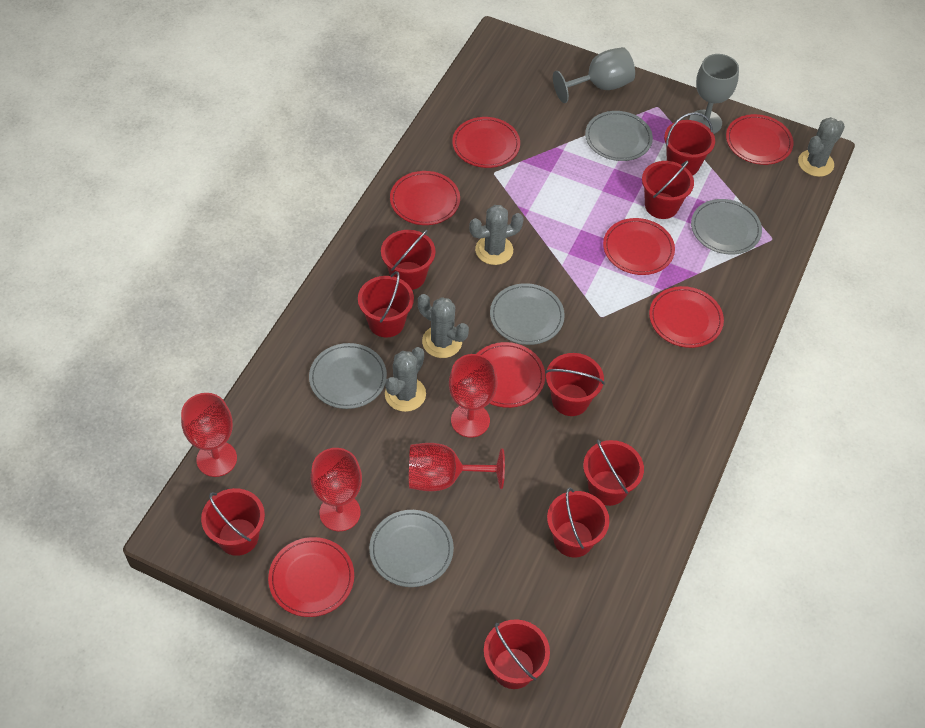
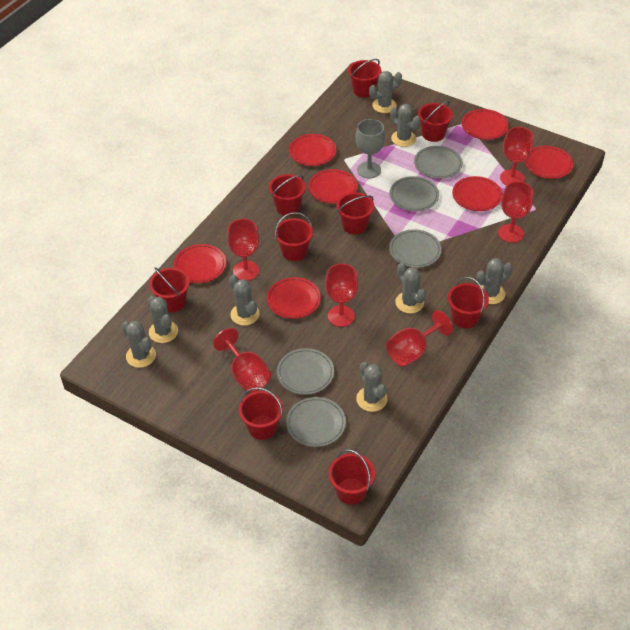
grey cactus: [385,347,426,412] [418,294,469,358] [469,205,524,265] [798,117,845,177] = 4 -> [122,321,156,368] [148,296,178,343] [229,275,260,326] [356,362,387,412] [369,71,402,113] [390,104,421,147] [395,263,426,313] [476,258,513,304] = 8
grey goblet: [553,47,635,103] [689,54,739,134] = 2 -> [356,119,385,178] = 1
red goblet: [181,393,237,477] [311,448,362,531] [409,443,505,491] [449,354,497,437] = 4 -> [213,328,271,392] [227,219,259,281] [325,264,359,327] [386,310,453,366] [498,181,533,243] [500,127,534,185] = 6

